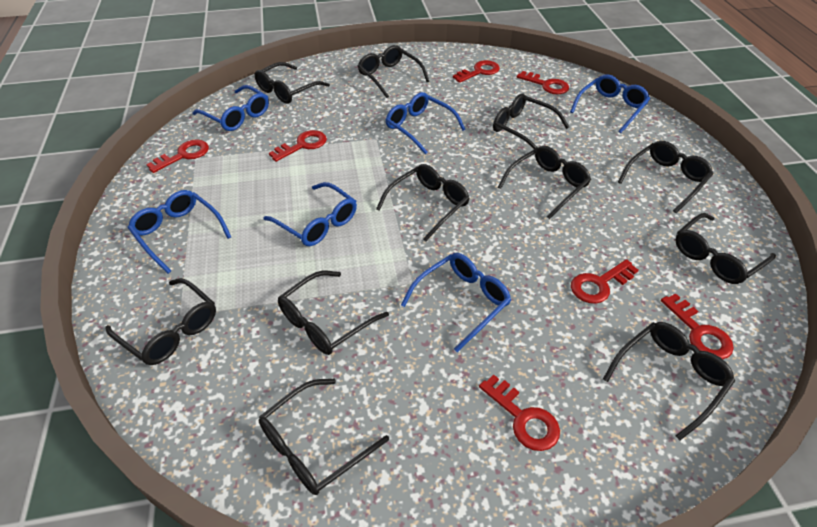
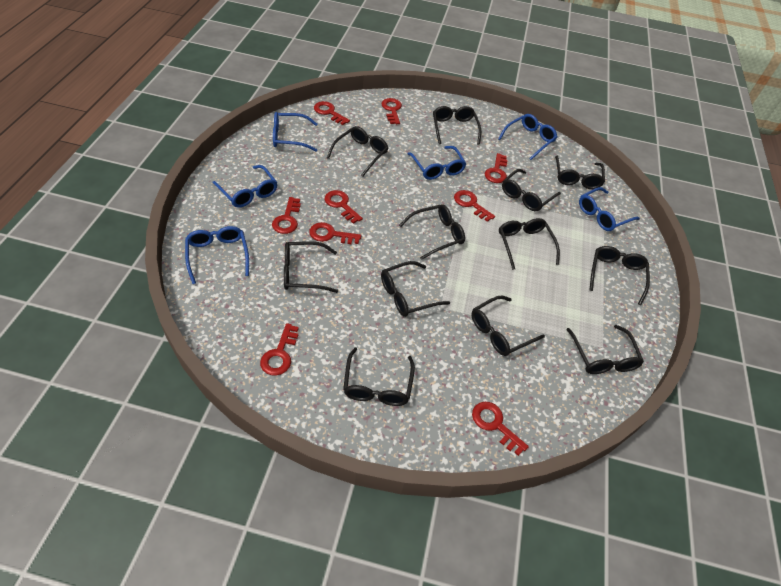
black glasses: [105,278,216,365] [255,62,330,104] [259,379,389,495] [278,271,389,355] [358,45,429,98] [376,164,470,242] [493,93,569,149] [498,146,591,219] [603,322,735,440] [618,141,714,213] [675,213,776,284] = 11 -> [284,241,338,293] [327,126,388,176] [343,348,415,406] [381,261,450,317] [399,204,465,260] [433,106,481,145] [472,295,545,356] [499,218,560,270] [502,169,561,211] [555,155,605,189] [566,325,644,374] [589,246,650,305] = 12
red key: [146,140,209,173] [269,130,327,162] [453,60,500,83] [479,375,560,451] [517,71,569,94] [571,259,638,304] [661,294,734,359] = 7 -> [260,323,299,376] [272,197,301,234] [309,222,361,244] [314,101,350,125] [325,190,363,224] [381,98,402,124] [454,190,495,222] [472,402,529,456] [485,153,508,183] = 9

